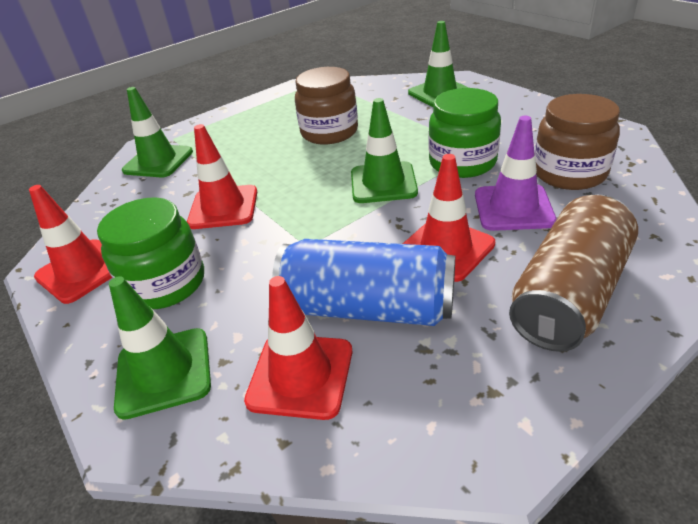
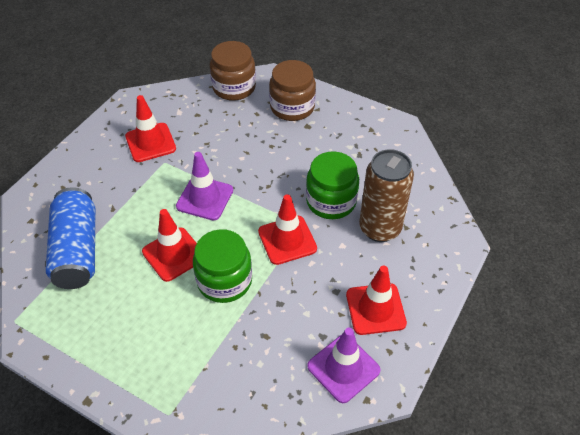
green traffic cone: [109,276,211,420] [122,87,193,178] [351,98,418,203] [408,21,469,107] = 4 -> none = 0
purple traffic cone: [475,116,557,231] = 1 -> [176,152,233,221] [307,328,381,403] = 2

